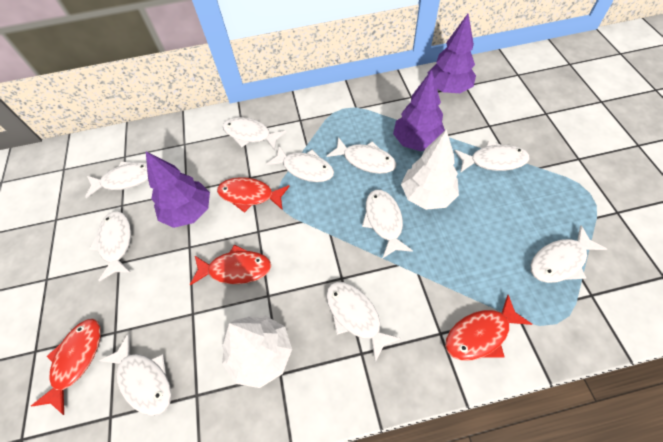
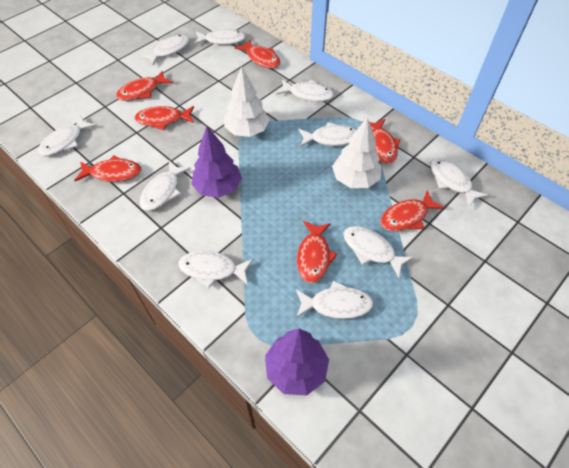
purple tree: [146,151,210,228] [393,70,445,151] [428,14,476,93] = 3 -> [191,126,242,198] [265,329,329,396] = 2
red fish: [31,319,101,415] [190,245,271,285] [217,177,290,213] [445,295,532,361] = 4 -> [74,155,141,182] [116,71,173,101] [135,106,194,130] [235,39,280,68] [297,221,337,283] [362,119,400,164] [381,190,445,231] = 7

